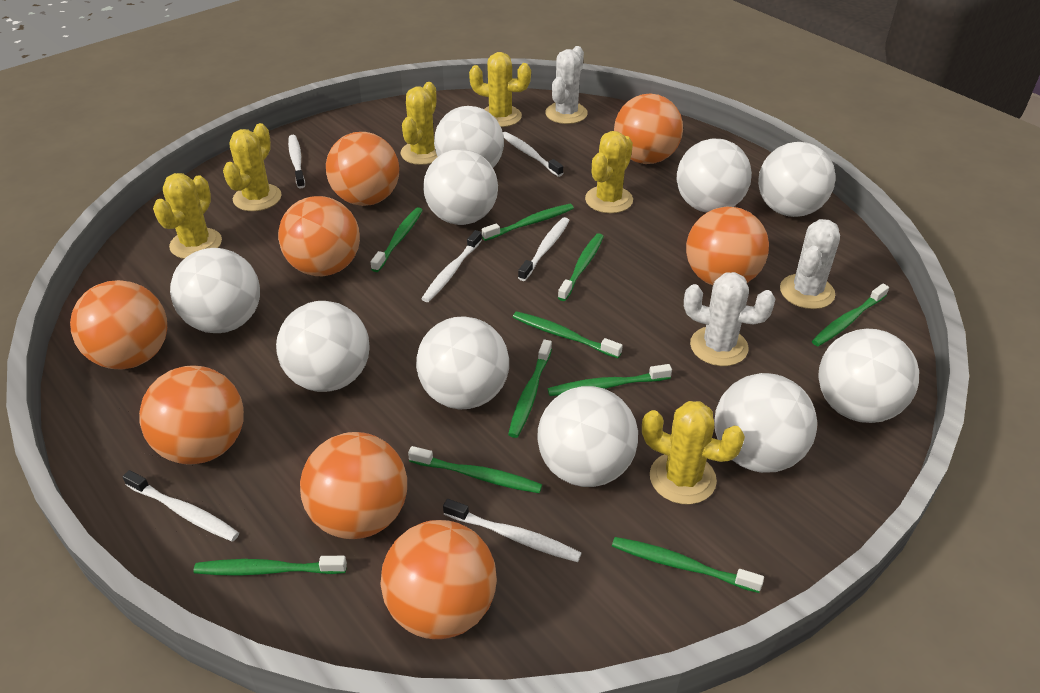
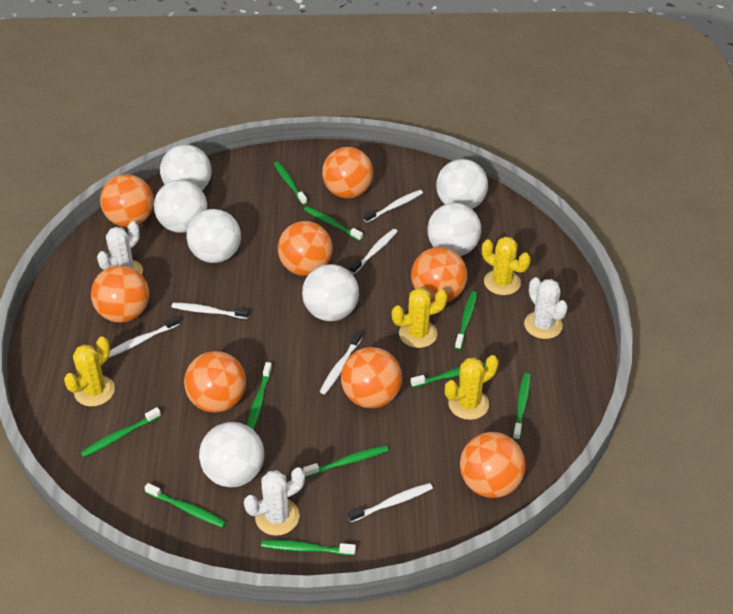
white ball: [170,248,260,333] [276,301,370,392] [416,316,509,410] [423,149,498,225] [434,106,504,168] [537,386,638,487] [677,139,752,213] [714,373,817,473] [758,142,835,217] [818,329,919,423] = 10 -> [154,180,207,233] [160,145,212,190] [186,209,241,263] [199,422,264,487] [302,264,359,321] [427,203,481,256] [436,159,488,209] = 7
yellow cactus: [153,173,222,259] [223,123,282,211] [401,82,438,165] [469,52,531,127] [585,131,633,213] [642,401,745,505] = 6 -> [64,337,115,406] [392,288,448,348] [445,355,498,420] [482,236,531,295] = 4

